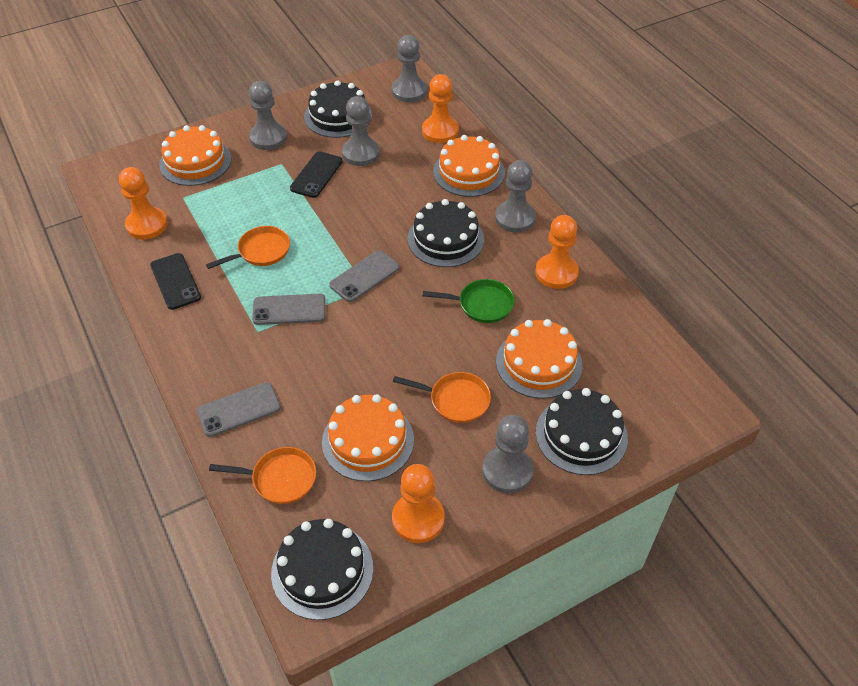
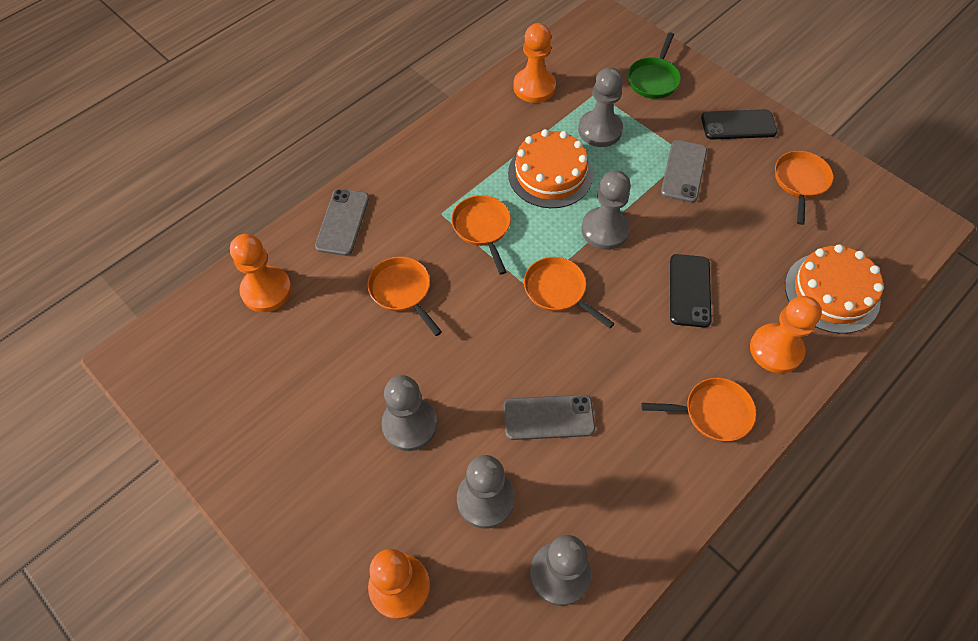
black cake: [271,519,373,620] [304,80,372,138] [407,199,484,267] [536,388,628,475] = 4 -> none = 0
orange cake: [159,125,231,186] [322,394,414,481] [433,135,505,197] [496,319,582,399] = 4 -> [508,129,593,208] [785,244,884,334] = 2
orange pan: [206,226,290,269] [209,447,316,504] [393,372,491,423] = 3 -> [368,257,442,336] [452,195,511,275] [524,257,615,328] [642,378,757,442] [775,151,834,225] = 5

